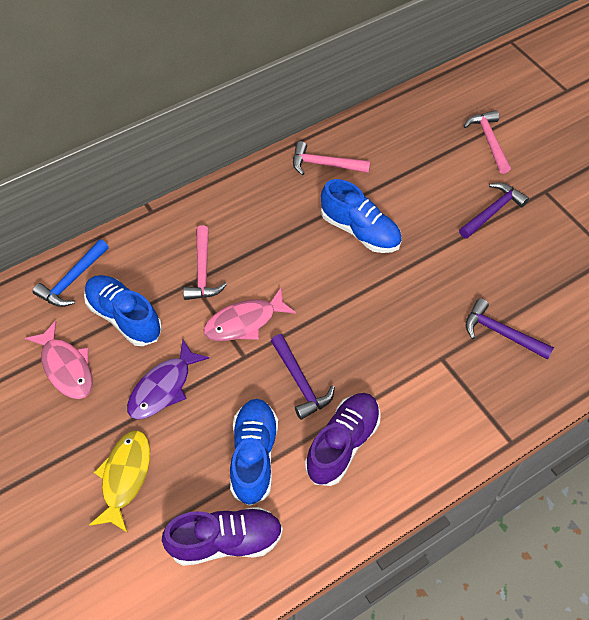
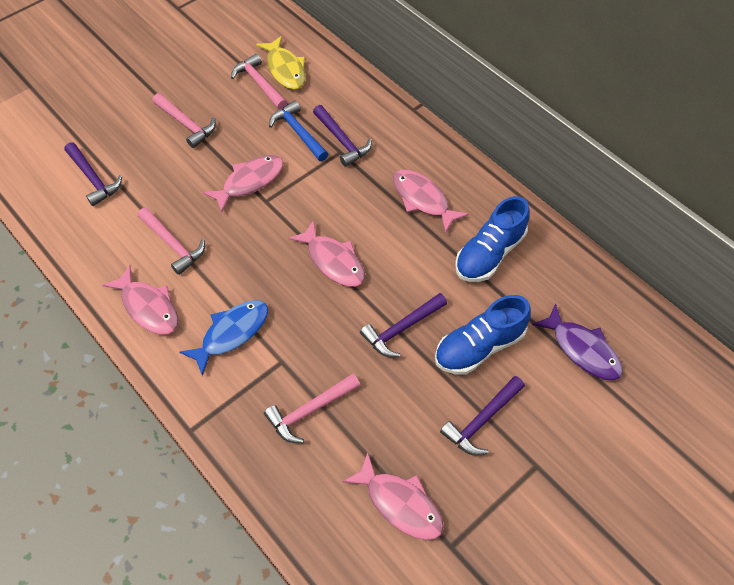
blue fish: none = 0 -> [179,300,268,376] = 1
blue shoe: [84,275,162,346] [230,399,278,506] [321,179,402,253] = 3 -> [435,295,531,375] [455,196,529,282] = 2
pink fish: [25,321,93,399] [204,288,296,341] = 2 -> [102,265,179,335] [203,155,284,213] [288,220,365,287] [342,452,444,540] [393,170,469,232] = 5
pink hammer: [183,225,227,300] [293,141,370,175] [464,110,511,174] = 3 -> [138,208,205,275] [153,93,216,148] [231,54,287,109] [264,374,360,443] = 4
purple hammer: [271,334,335,420] [459,183,529,239] [466,298,554,360] = 3 -> [64,142,122,206] [313,105,372,167] [360,293,447,357] [440,376,525,456] = 4
purple shoe: [162,507,283,566] [305,393,381,486] = 2 -> none = 0

